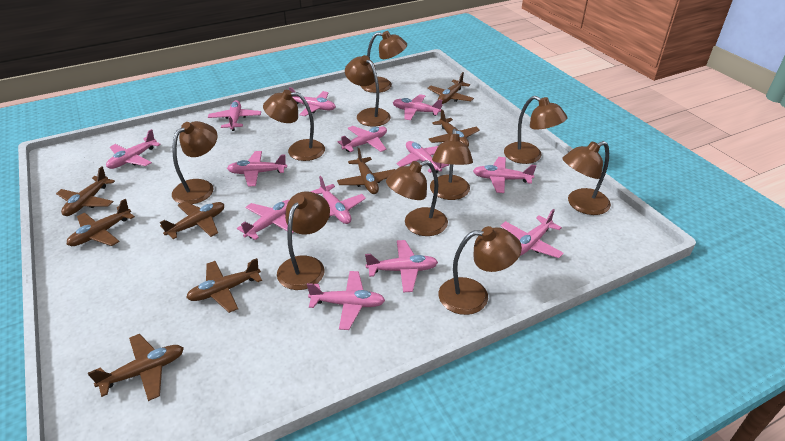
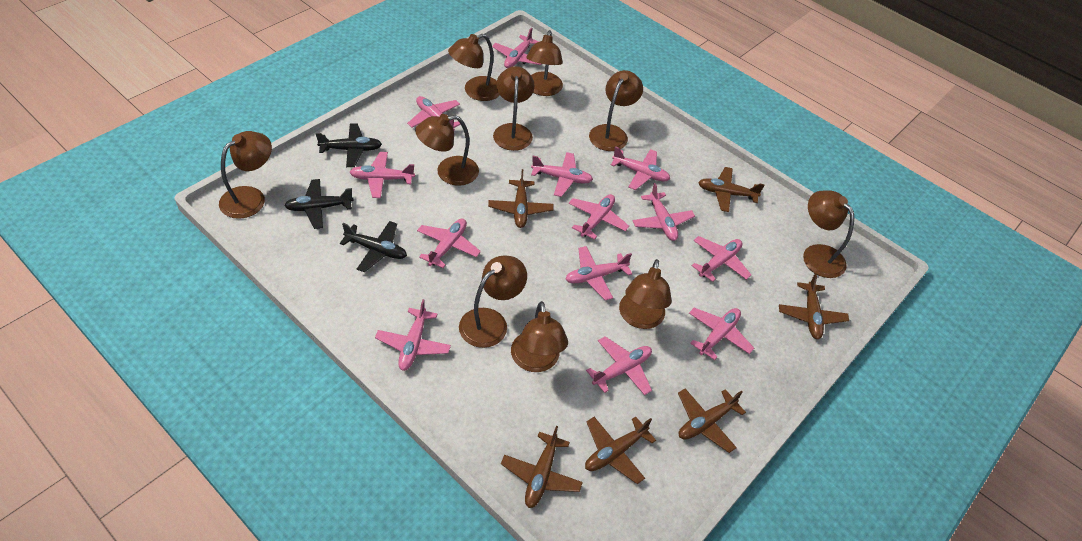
black plane: none = 0 -> [284,179,354,229] [316,124,382,167] [340,221,407,272] = 3
brown plane: [56,166,115,216] [66,199,135,246] [88,334,184,401] [160,202,224,239] [186,258,262,313] [337,148,395,194] [427,72,474,104] [429,109,480,146] = 8 -> [488,169,554,228] [501,426,583,508] [585,416,656,484] [678,388,746,453] [698,167,765,212] [779,273,849,339] = 6

